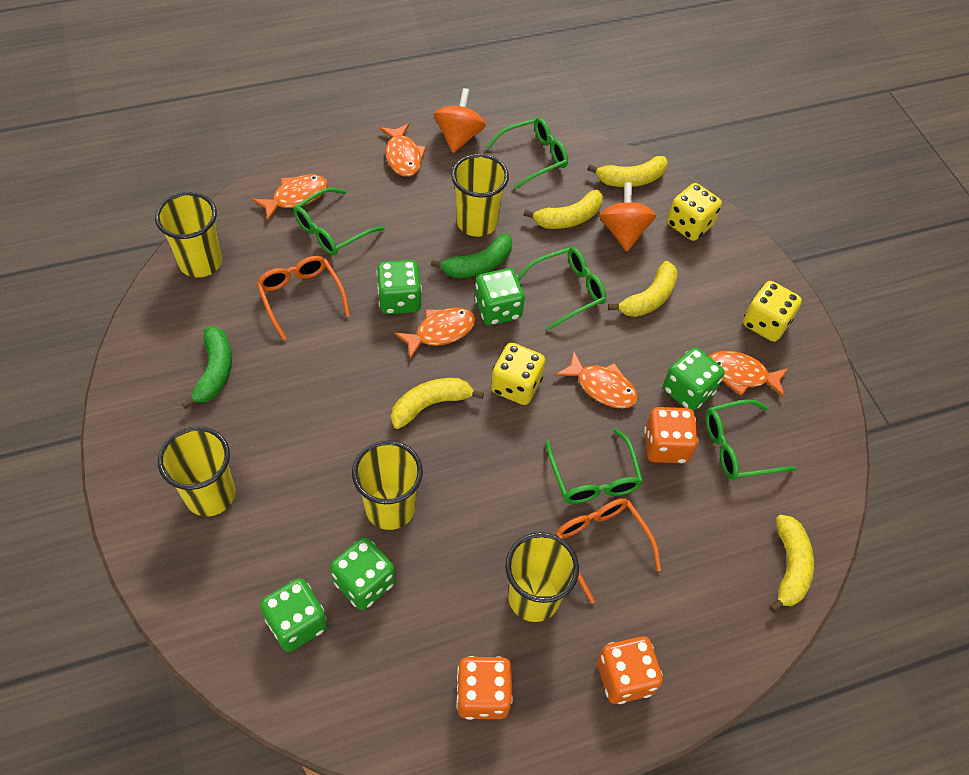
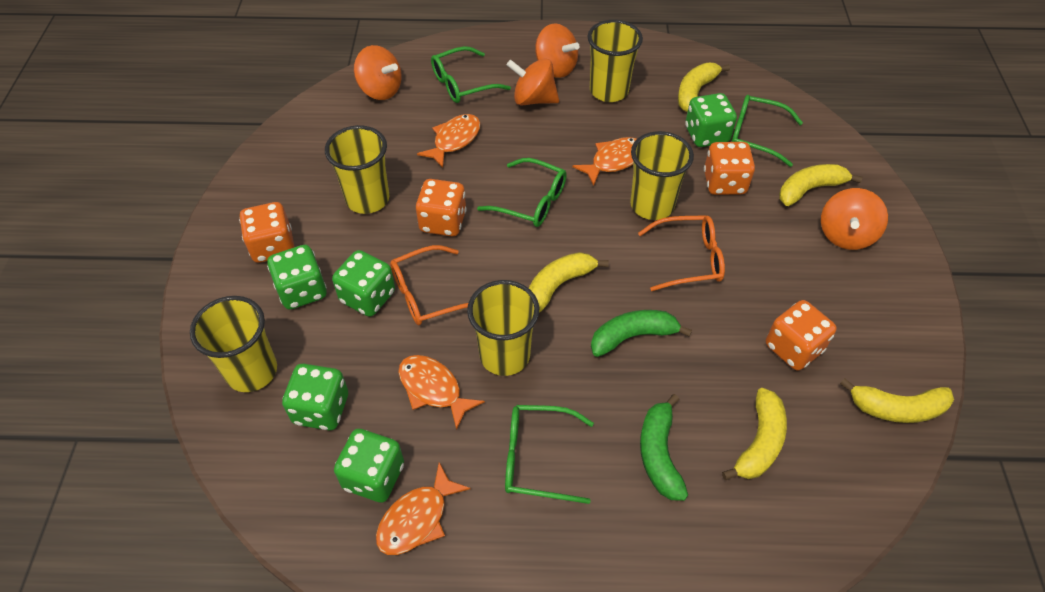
green glasses: [293,187,385,256] [486,117,568,190] [518,247,606,330] [545,429,643,504] [705,399,796,480] = 5 -> [431,46,511,103] [477,158,567,227] [505,405,594,504] [731,95,803,167] = 4
orange dice: [456,656,513,720] [597,637,663,704] [644,407,698,463] = 3 -> [239,202,295,263] [416,179,467,236] [704,142,755,195] [766,300,837,370] = 4
orange fish: [252,174,328,221] [380,123,426,177] [394,308,476,359] [555,351,638,409] [709,351,788,397] = 5 -> [376,462,471,555] [398,355,485,430] [417,114,481,168] [572,137,637,186] = 4
orange spinning top: [434,88,486,153] [599,182,656,251] = 2 -> [354,45,402,100] [507,58,559,106] [535,23,579,78] [821,188,888,250] = 4
yellow dice: [491,343,545,405] [667,183,722,241] [743,281,802,342] = 3 -> none = 0

